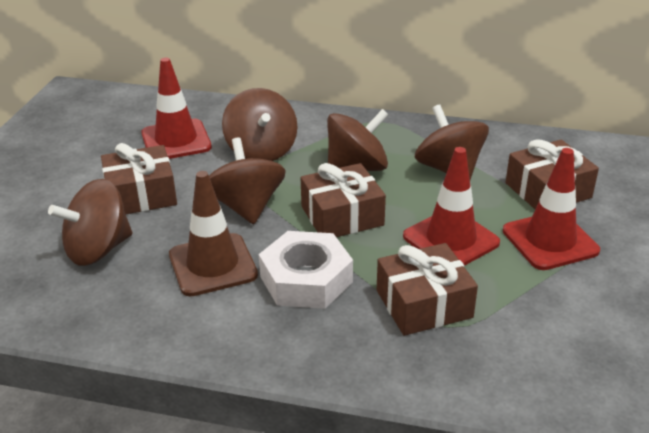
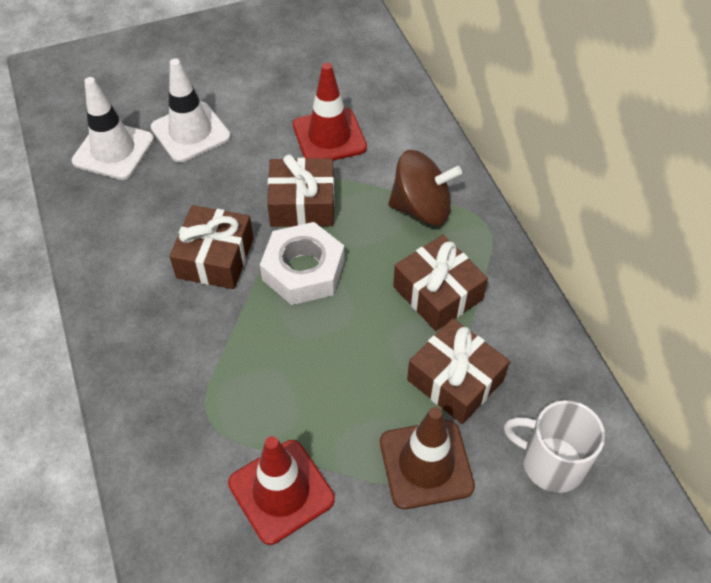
brown spinning top: [48,179,132,266] [209,137,285,224] [222,88,298,161] [327,109,389,171] [414,104,489,180] = 5 -> [388,150,462,226] = 1
red traffic cone: [141,58,212,159] [403,147,500,266] [503,148,600,270] = 3 -> [228,436,335,545] [293,63,367,161] = 2
white mug: none = 0 -> [504,400,605,493] = 1
white traffic cone: none = 0 -> [72,77,154,180] [151,58,231,163] = 2

